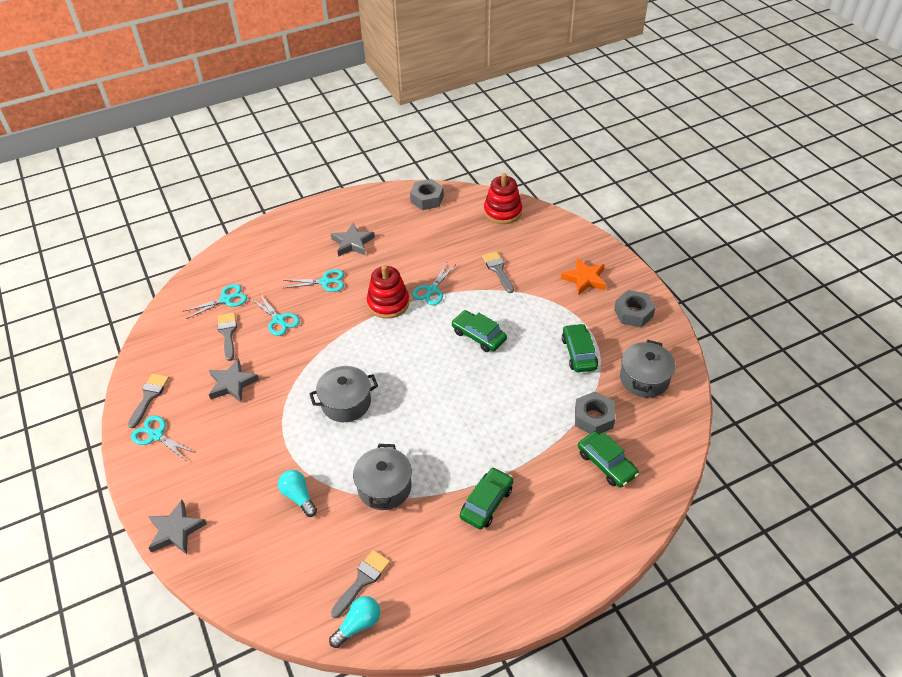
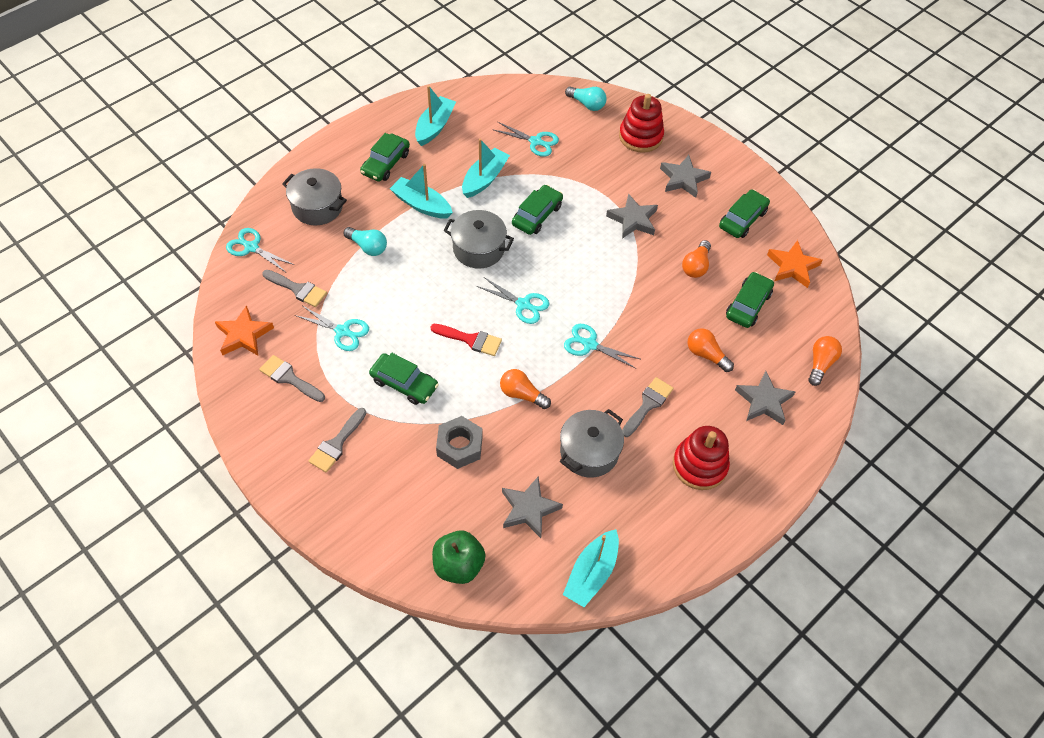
green apple: none = 0 -> [432,530,486,584] = 1
green car: [451,310,507,352] [460,467,513,530] [562,323,598,372] [578,431,639,487] = 4 -> [360,133,410,182] [369,353,439,405] [512,185,563,235] [719,190,770,238] [726,272,774,328] = 5
grey nut: [410,179,444,210] [575,392,615,434] [614,290,656,327] = 3 -> [436,416,483,469] = 1
grey star: [148,500,207,554] [209,358,259,402] [331,223,375,257] = 3 -> [502,476,563,538] [606,194,658,239] [660,155,711,198] [735,371,796,425] = 4
orange light bulb: none = 0 -> [500,369,551,409] [682,240,711,278] [687,328,734,372] [808,336,842,386] = 4
orange star: [561,258,606,295] = 1 -> [215,305,274,356] [767,240,823,288] = 2
red brush: none = 0 -> [430,324,502,356] = 1
turquoise boat: none = 0 -> [390,164,453,219] [415,85,456,146] [462,139,510,198] [563,529,619,607] = 4

